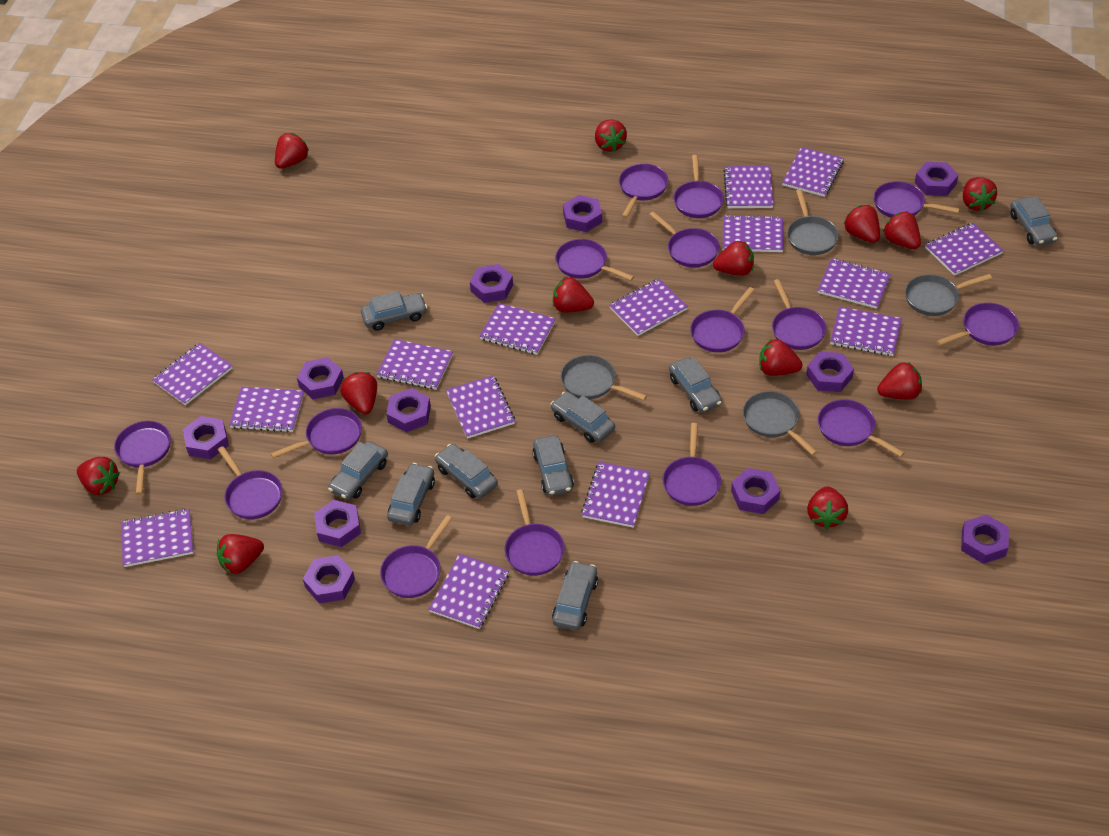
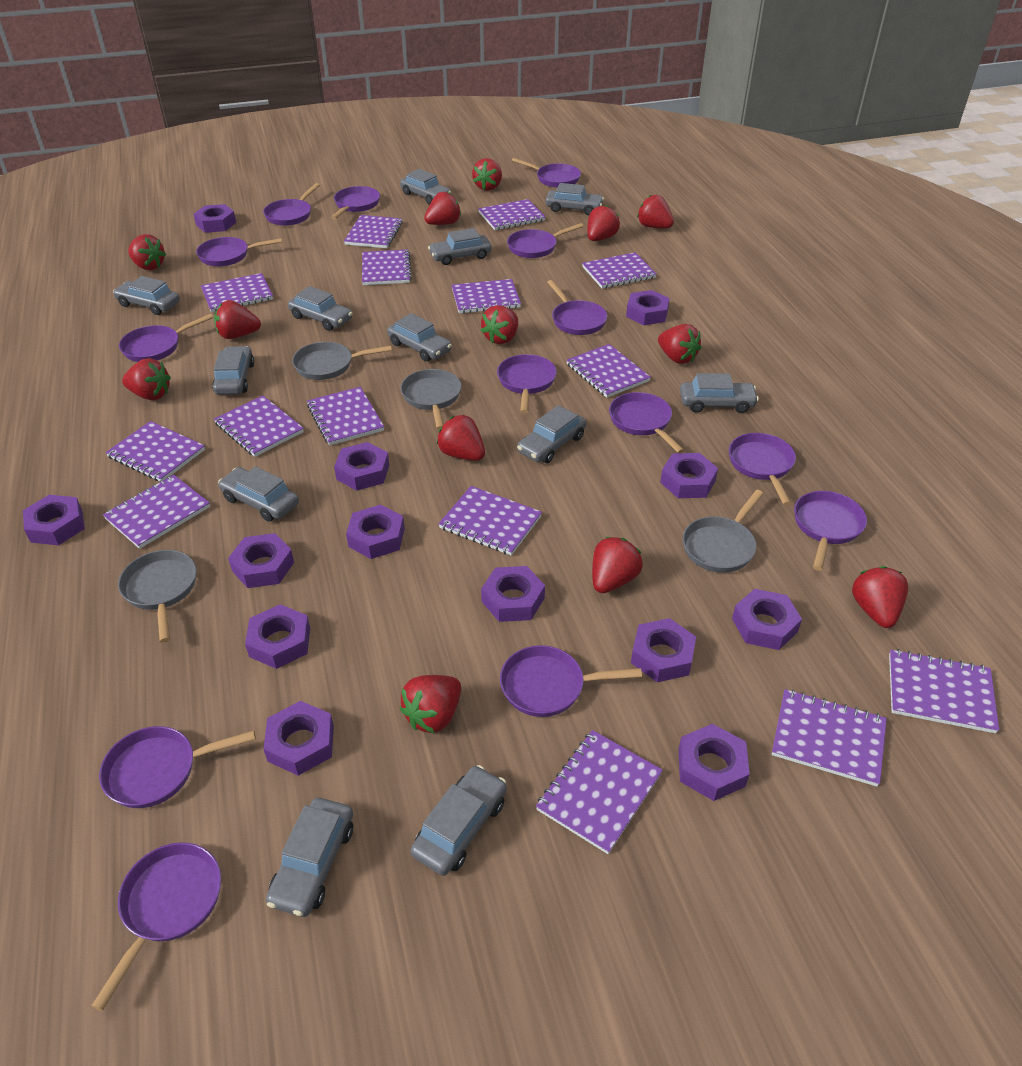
grey car: [328,441,388,500] [361,291,427,331] [387,463,435,526] [435,444,498,498] [532,435,574,496] [551,392,615,443] [552,561,598,630] [669,357,722,413] [1010,196,1058,246] = 9 -> [113,276,180,315] [212,346,254,395] [218,466,299,522] [266,798,353,917] [288,286,352,331] [387,313,452,362] [400,169,451,205] [411,765,507,876] [428,228,491,265] [517,405,586,463] [545,183,604,215] [680,373,759,413] = 12
purple nut: [183,416,229,459] [297,357,344,399] [303,555,355,604] [314,500,361,547] [386,388,431,433] [470,264,513,303] [563,195,602,232] [731,468,780,514] [806,352,854,392] [915,162,958,196] [961,514,1009,564] = 11 -> [23,495,85,545] [193,204,236,233] [228,533,294,588] [245,604,310,669] [263,701,334,776] [334,442,389,491] [346,504,405,559] [481,566,545,622] [626,290,670,325] [631,618,696,682] [660,453,718,498] [678,724,750,801] [732,589,802,650] = 13
purple pan: [114,421,171,495] [218,446,283,519] [271,408,362,459] [380,515,452,598] [504,489,565,576] [555,239,634,281] [619,164,668,218] [649,211,719,268] [663,423,721,506] [674,155,724,218] [690,287,754,352] [772,279,827,350] [818,399,905,457] [874,181,960,218] [936,303,1019,346] = 15 -> [91,843,221,1011] [99,726,256,808] [119,314,213,362] [196,237,282,267] [263,183,320,226] [331,186,380,220] [497,354,557,413] [500,645,642,717] [507,223,584,258] [512,158,581,188] [547,280,607,335] [609,392,685,453] [729,433,796,506] [794,491,867,571] = 14

